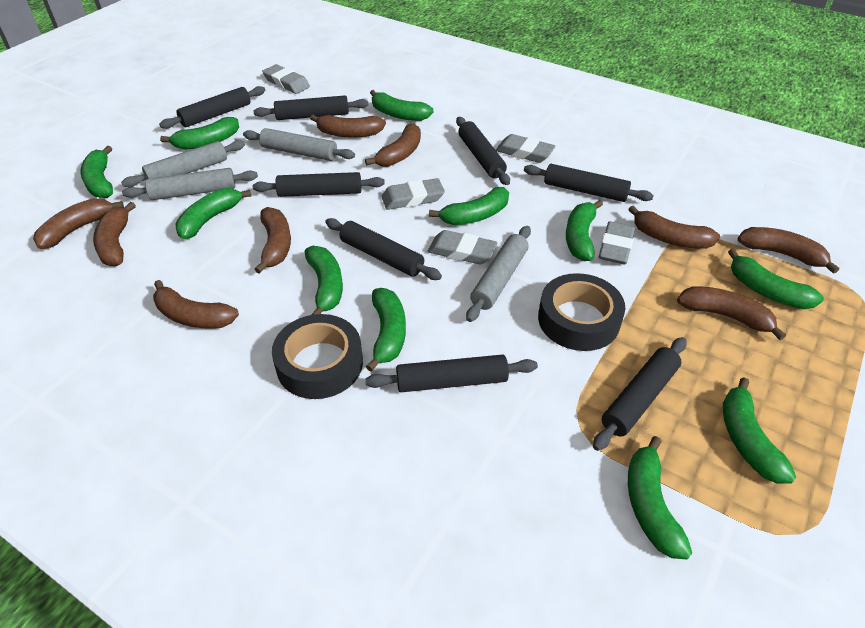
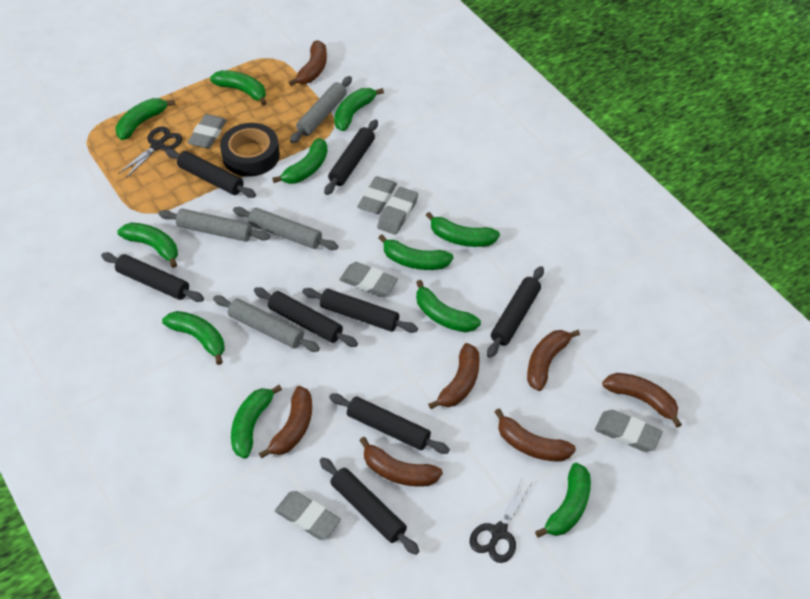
black scissors: none = 0 -> [118,126,182,179] [470,478,533,563] = 2
black tape: [272,314,363,399] [538,273,625,351] = 2 -> [220,123,280,177] = 1
brown banana: [33,198,124,249] [93,202,136,266] [153,280,239,329] [254,207,291,274] [310,115,386,138] [365,123,421,167] [628,206,720,249] [677,286,786,340] [737,227,839,274] = 9 -> [259,386,312,458] [289,40,327,86] [359,437,443,487] [428,343,480,409] [495,409,576,462] [527,330,580,391] [602,373,682,428] = 7
grey eraser: [262,64,310,94] [381,178,445,210] [428,230,497,264] [496,134,556,163] [599,221,635,264] = 5 -> [187,114,227,149] [275,491,341,540] [339,262,398,297] [357,176,397,214] [377,187,418,235] [595,410,663,452] = 6

